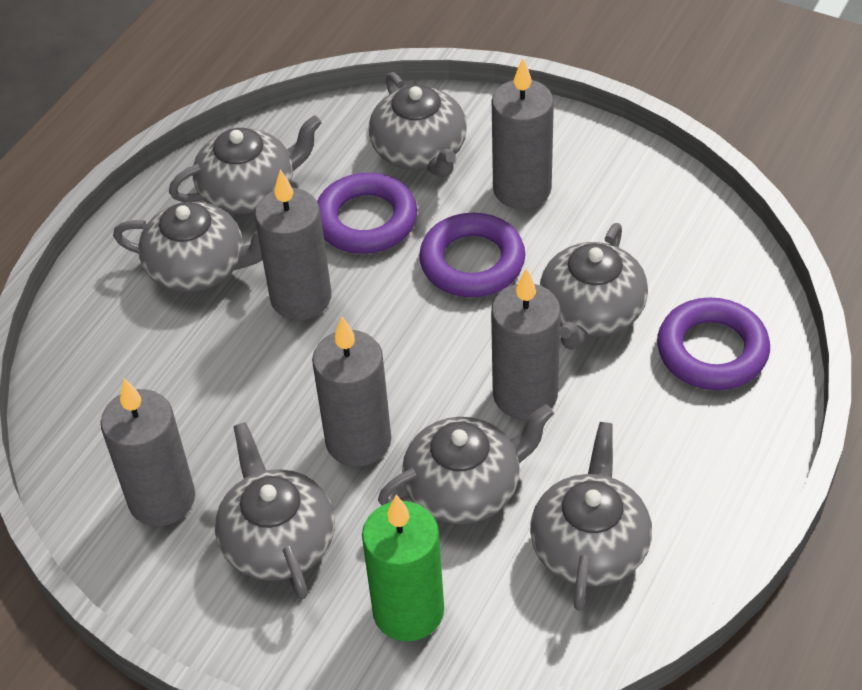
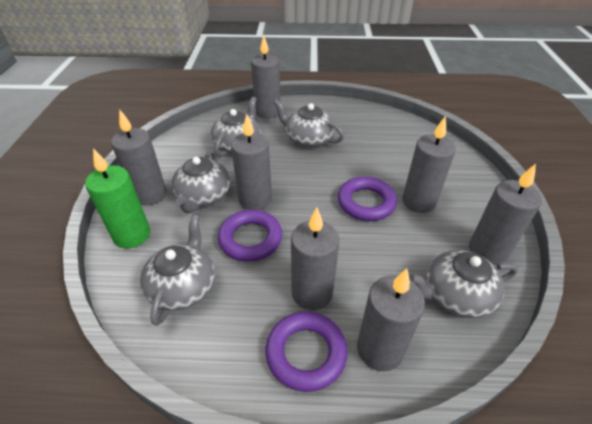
grey candle: [101,378,195,526] [255,169,331,320] [312,317,391,467] [491,268,561,420] [492,58,554,209] = 5 -> [111,109,167,205] [231,114,272,210] [251,35,280,118] [291,207,339,310] [357,268,425,371] [402,116,456,213] [469,164,542,265] = 7
grey teapot: [113,202,263,292] [169,115,322,214] [215,422,335,599] [369,72,467,177] [378,404,554,524] [530,422,652,611] [540,223,648,350] = 7 -> [140,215,215,326] [171,150,230,213] [211,97,261,157] [273,99,344,148] [409,250,518,318] = 5

